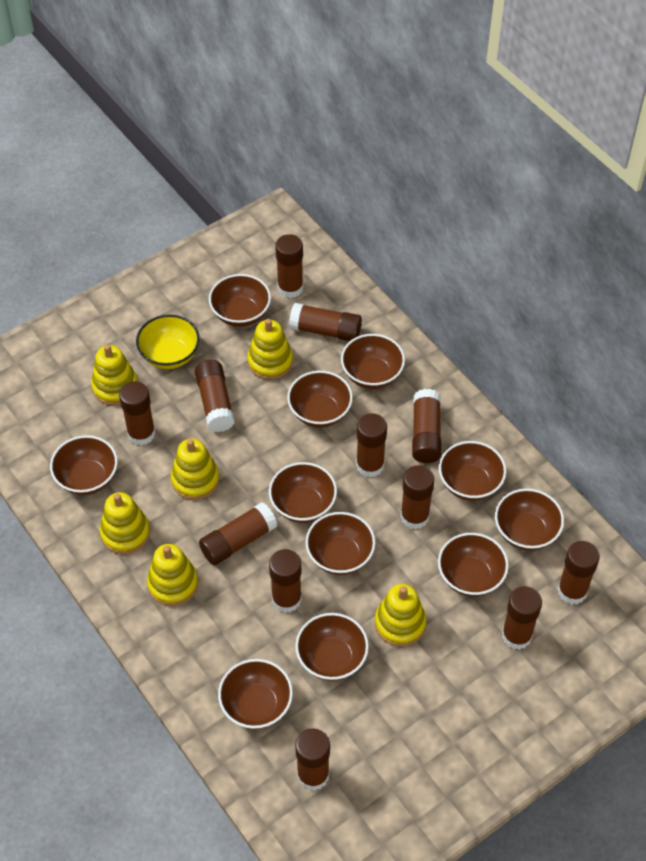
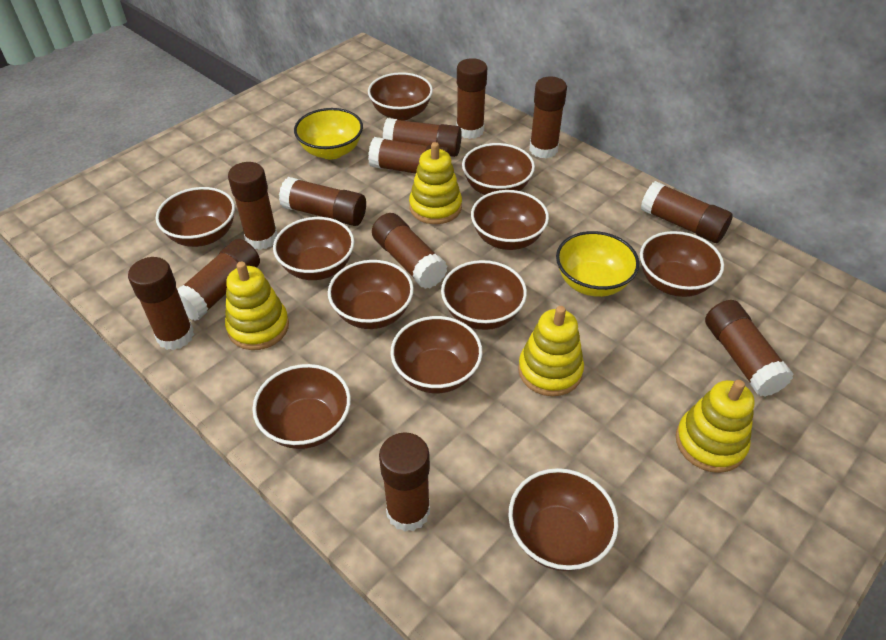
yellow bowl: [136,315,200,369] = 1 -> [294,108,363,159] [556,231,639,297] = 2
yellow stacking toy: [91,344,138,406] [100,492,150,554] [147,544,198,606] [171,439,219,500] [247,319,293,380] [375,584,426,647] = 6 -> [225,262,289,350] [409,142,462,224] [518,306,584,396] [676,380,754,473] = 4

